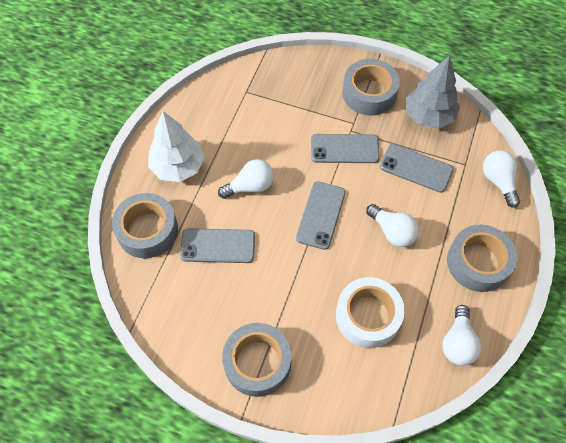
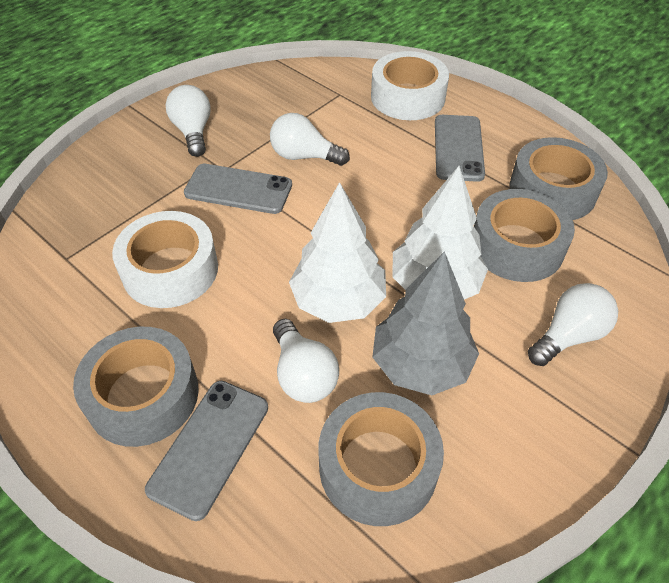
grey phone: [180,228,255,263] [296,181,346,250] [311,134,380,163] [380,144,453,193] = 4 -> [145,381,268,521] [184,164,292,214] [435,115,485,182] = 3
white tape: [336,277,405,348] = 1 -> [112,211,218,308] [371,51,449,120] = 2
white tree: [148,111,205,182] = 1 -> [289,182,386,323] [392,166,488,299] = 2

